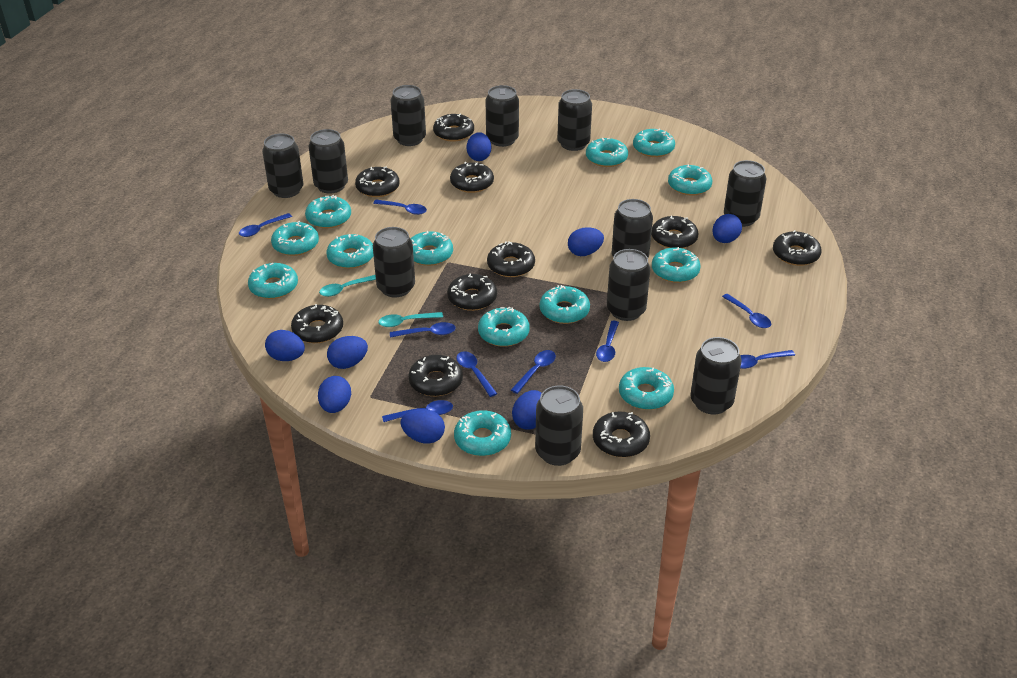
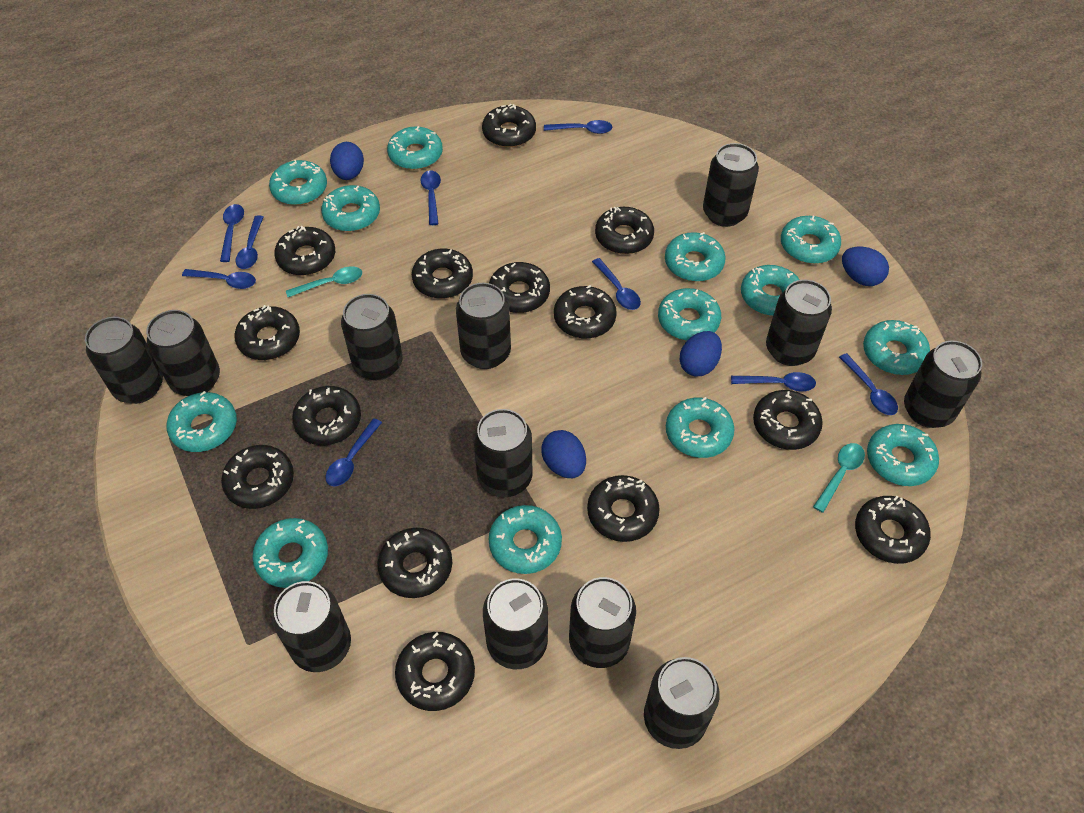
black can: [262,133,303,198] [309,129,348,194] [373,227,415,298] [391,85,426,146] [486,85,519,147] [535,385,583,466] [557,89,592,151] [607,249,651,321] [612,199,653,258] [690,337,741,415] [724,160,766,227] = 11 -> [85,317,163,404] [146,310,220,396] [272,581,351,672] [341,294,403,380] [456,283,511,369] [473,409,533,497] [483,578,548,669] [569,577,636,668] [644,657,720,749] [703,143,759,227] [766,280,832,366] [904,340,982,428] = 12
black donut: [291,304,343,343] [355,166,400,197] [408,355,463,396] [433,114,474,142] [447,273,497,311] [450,162,494,193] [487,241,535,277] [593,412,650,457] [651,215,698,248] [773,230,822,266] = 10 -> [221,445,294,509] [234,305,300,360] [274,226,335,276] [292,386,361,445] [377,528,452,598] [395,632,475,711] [412,249,473,299] [482,103,536,147] [489,262,550,313] [554,285,617,339] [587,475,660,542] [595,207,654,254] [753,390,823,450] [855,496,931,564] = 14
blue egg: [265,330,305,361] [318,376,351,413] [327,336,368,369] [400,409,445,444] [467,132,491,161] [512,390,542,430] [568,227,604,256] [712,214,742,243] = 8 -> [330,142,364,180] [541,430,586,478] [680,331,722,376] [842,247,889,286] = 4

